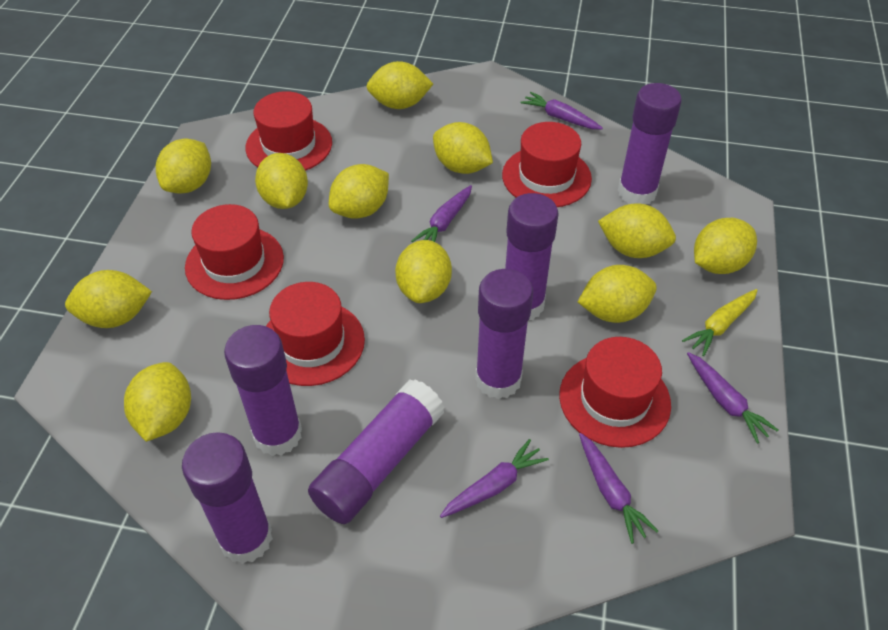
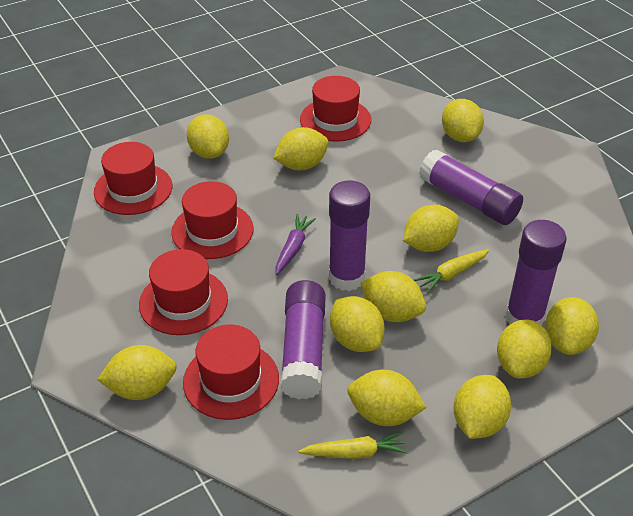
purple carrot: [411,185,472,242] [440,439,549,518] [520,92,603,129] [579,433,658,544] [687,352,778,443] = 5 -> [275,214,316,275] = 1
purple glue stick: [182,432,273,564] [224,325,302,456] [308,379,445,524] [475,269,533,399] [505,193,558,320] [618,83,682,204] = 6 -> [280,280,326,399] [329,181,370,291] [419,150,523,225] [505,220,567,325] = 4
yellow carrot: [682,289,758,356] = 1 -> [299,431,408,459] [414,249,490,293] = 2

